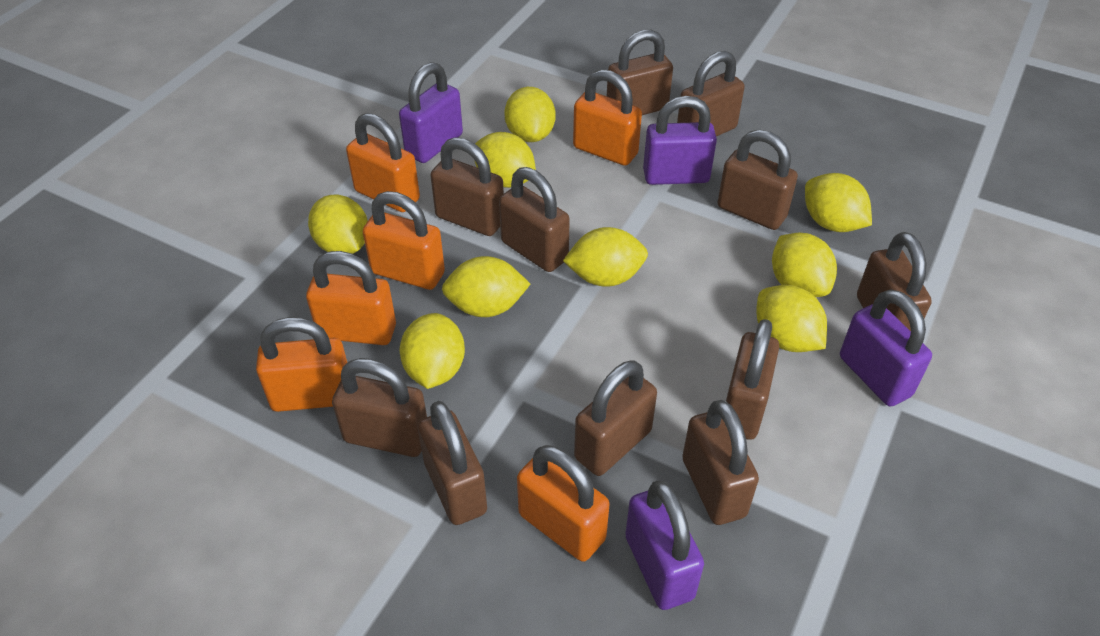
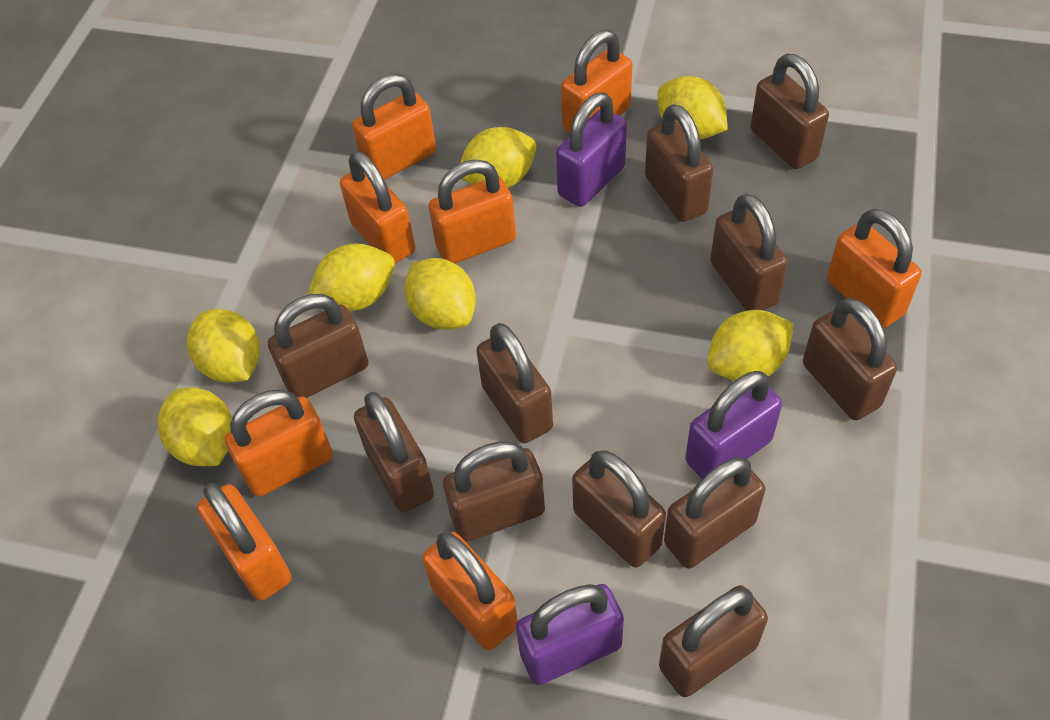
orange padlock: [256,317,347,412] [306,251,396,345] [346,113,420,212] [363,191,445,290] [517,445,609,562] [573,69,642,166] = 6 -> [197,483,292,601] [225,389,333,497] [340,151,415,264] [352,74,436,180] [422,532,518,650] [429,159,516,263] [561,30,632,133] [827,209,922,328] = 8
purple padlock: [399,62,463,163] [625,481,704,610] [643,96,717,185] [840,289,932,407] = 4 -> [516,584,624,685] [556,92,627,207] [685,371,782,479] = 3
yellow lemon: [308,195,368,254] [400,313,465,389] [442,256,530,317] [475,132,536,188] [504,87,556,142] [563,227,648,287] [756,285,827,352] [772,233,837,297] [805,173,872,232] = 9 -> [158,387,232,466] [187,309,260,383] [308,244,395,311] [404,258,476,330] [460,127,537,188] [658,76,728,140] [707,310,793,381] = 7

